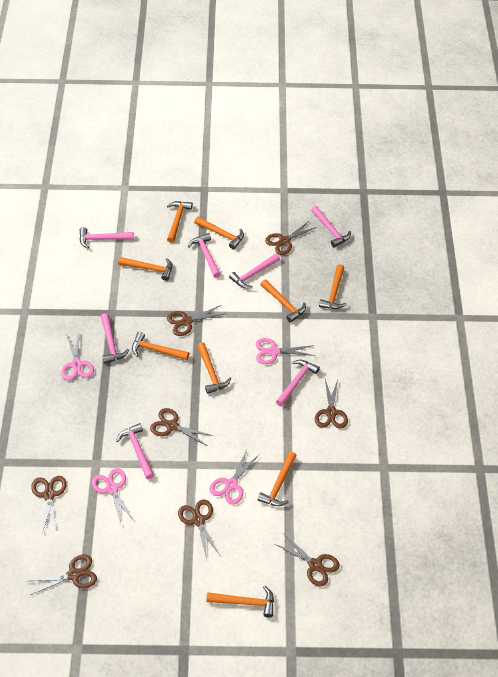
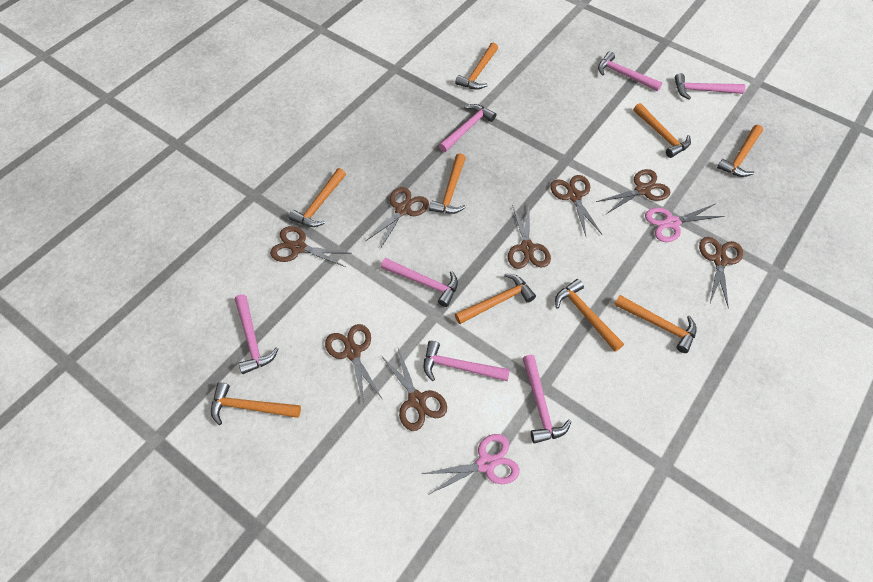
pink scissors: [61,333,94,381] [92,468,135,525] [210,450,259,504] [256,338,315,364] = 4 -> [422,434,520,495] [645,204,724,242] = 2

